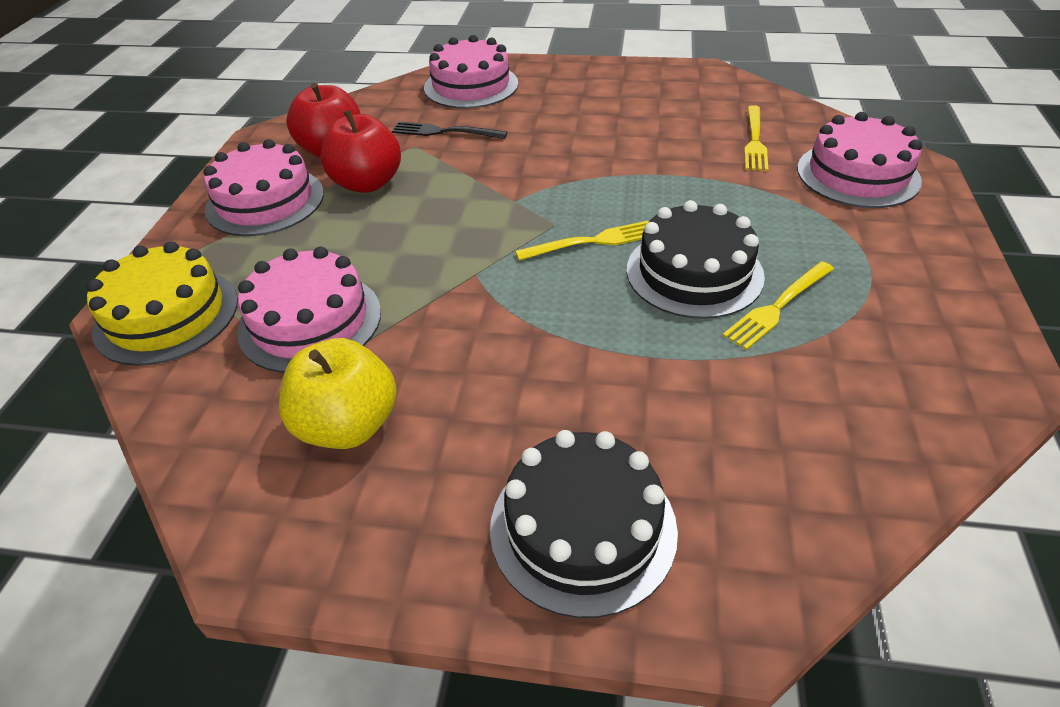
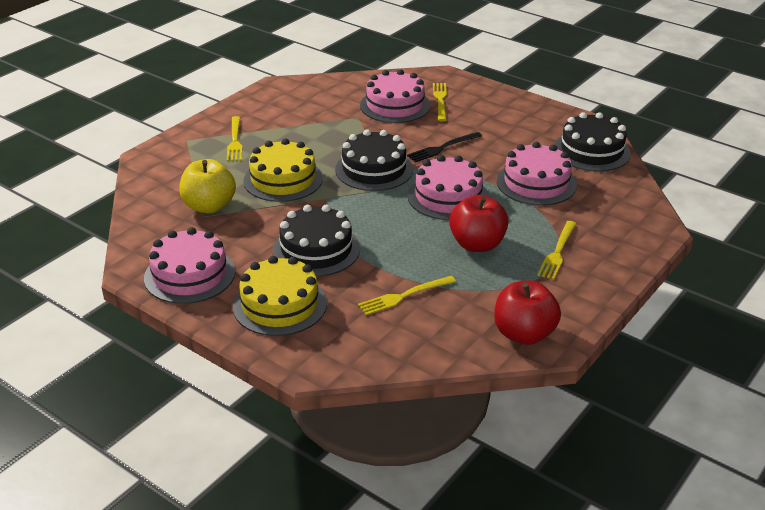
black cake: [490,430,678,618] [627,200,765,319] = 2 -> [273,205,360,277] [335,129,413,191] [555,112,631,171] = 3
yellow cake: [86,241,238,366] = 1 -> [233,256,327,336] [243,138,323,202] = 2
yellow fork: [515,221,648,261] [723,261,834,350] [744,105,768,171] = 3 -> [227,116,242,161] [358,276,456,315] [433,83,447,121] [537,221,577,279] = 4

